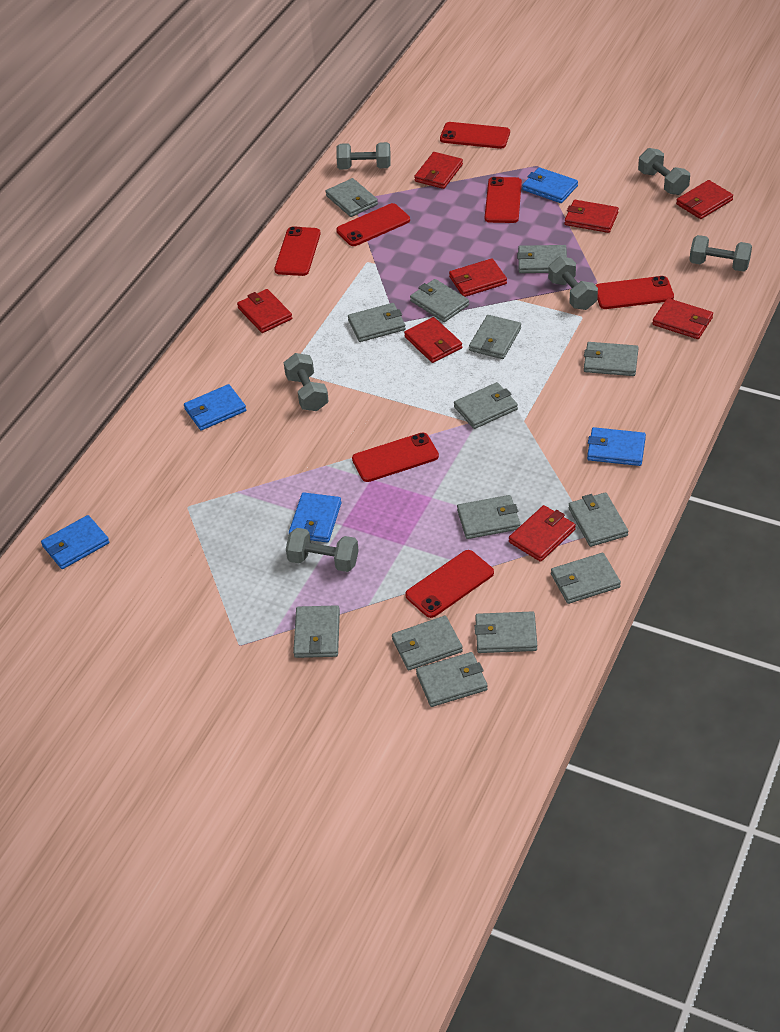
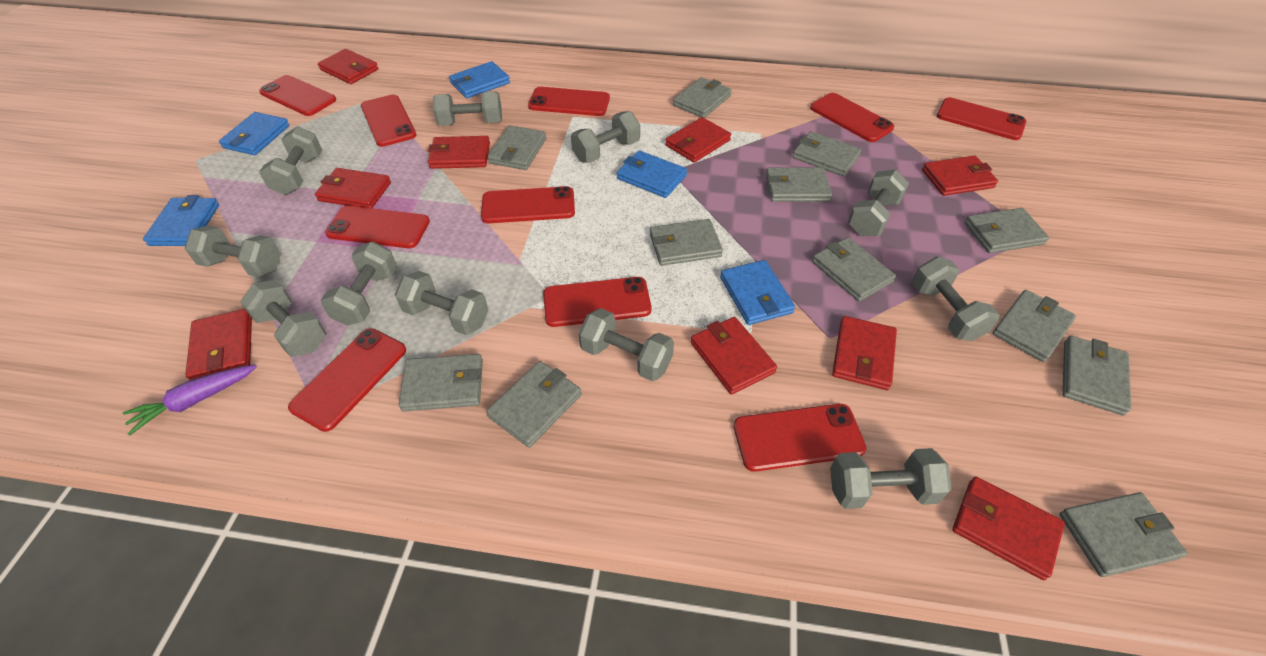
grey dumbbell: [284,353,329,411] [286,528,359,572] [336,142,391,170] [548,256,598,310] [638,148,690,195] [689,235,752,272] = 6 -> [185,226,281,277] [240,280,327,357] [259,127,322,195] [320,242,397,326] [395,271,489,335] [433,92,502,126] [571,111,640,163] [579,308,674,381] [830,448,952,509] [848,170,909,236] [912,257,999,341] = 11
grey wallet: [293,605,340,658] [326,178,378,217] [348,303,406,342] [392,616,463,670] [410,279,469,322] [416,652,488,707] [454,382,518,429] [457,495,520,539] [469,315,521,359] [474,611,537,653] [517,245,567,273] [551,553,621,604] [568,492,628,547] [584,342,639,376] = 14 -> [398,354,483,411] [486,361,582,448] [487,125,547,170] [650,219,723,266] [673,77,732,118] [765,167,832,202] [792,131,862,177] [812,237,896,302] [965,208,1049,253] [992,290,1076,362] [1060,492,1187,577] [1062,336,1131,416] = 12
purple carrot: none = 0 -> [122,365,257,436] = 1
red phone: [274,226,321,276] [336,203,410,246] [352,432,439,482] [405,550,494,618] [440,122,510,149] [485,177,522,223] [596,276,674,309] = 7 -> [259,75,336,116] [288,328,406,432] [325,206,430,248] [361,94,416,147] [481,186,575,223] [528,87,610,116] [543,277,651,327] [733,404,866,472] [810,93,894,142] [937,97,1026,140] = 10
red wallet: [237,289,292,333] [404,317,462,363] [414,152,463,189] [449,258,507,297] [509,505,576,562] [565,200,619,233] [652,298,713,339] [676,180,733,219] = 8 -> [185,309,252,380] [315,168,391,208] [318,49,379,84] [428,136,490,169] [665,117,731,163] [691,317,777,395] [832,316,897,390] [922,155,998,196] [952,476,1065,580] = 9

